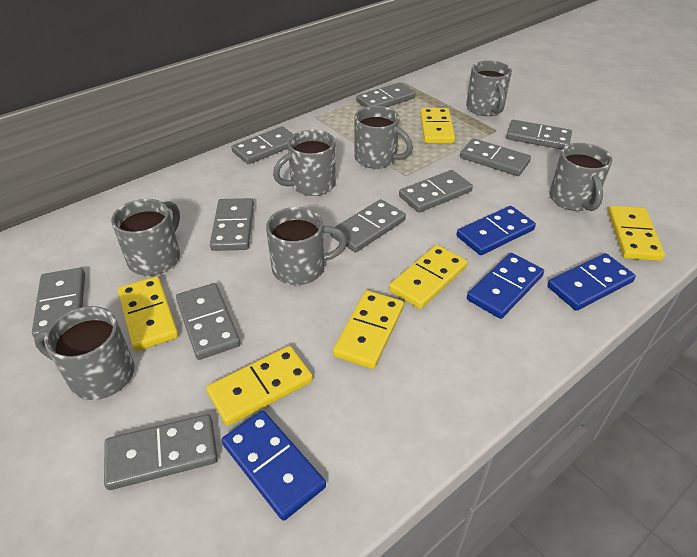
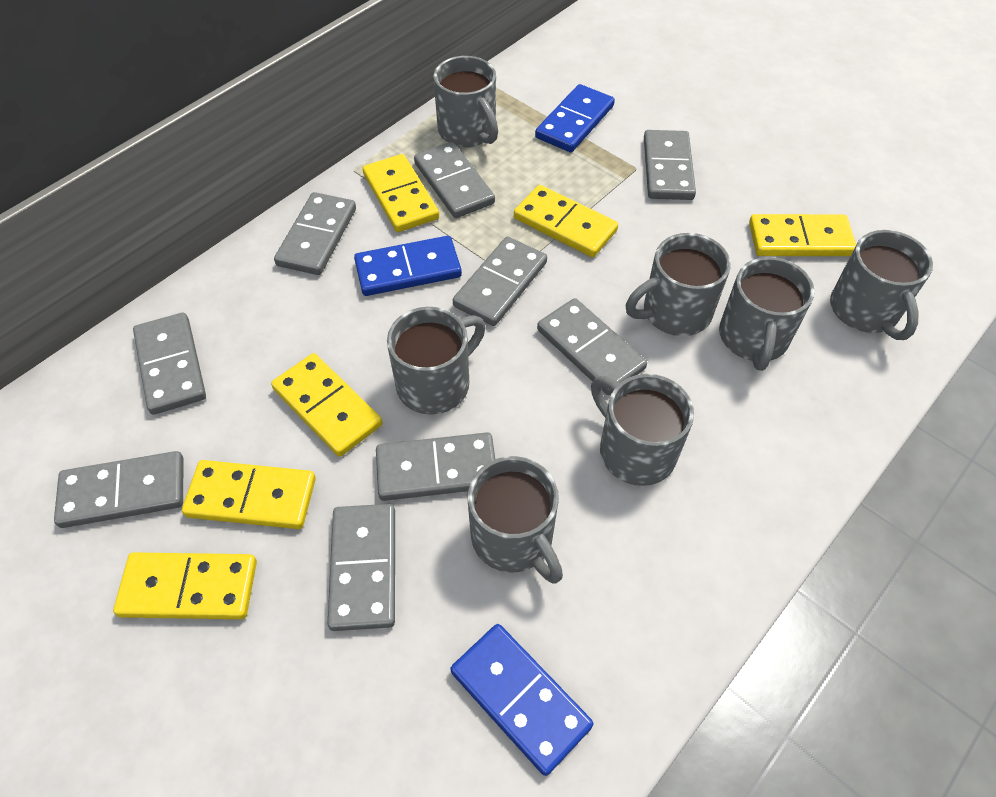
blue domino: [222,411,326,521] [457,206,536,255] [467,253,544,319] [547,253,636,311] = 4 -> [354,236,462,296] [450,624,594,776] [535,84,615,152] = 3
grey domino: [32,268,85,338] [104,414,218,490] [176,283,240,360] [210,198,254,251] [231,127,293,164] [330,199,406,253] [356,82,416,107] [399,170,473,213] [460,138,531,176] [506,120,572,149] = 10 -> [54,451,184,528] [133,313,206,415] [274,192,356,275] [328,504,395,631] [376,432,495,501] [414,142,495,218] [453,236,547,326] [537,298,647,395] [644,130,696,200] = 9

